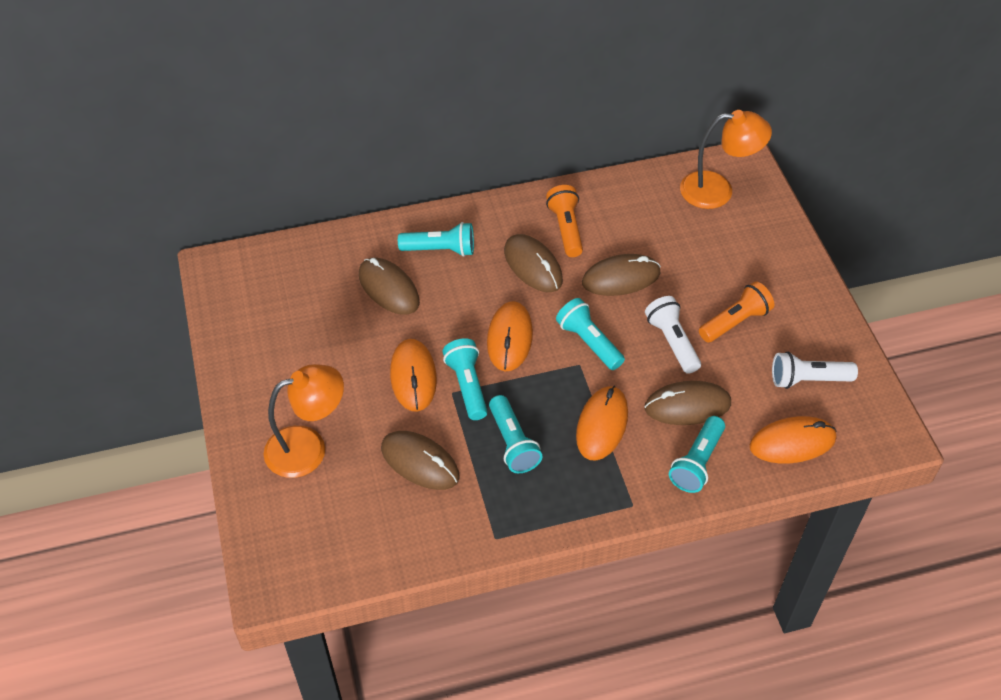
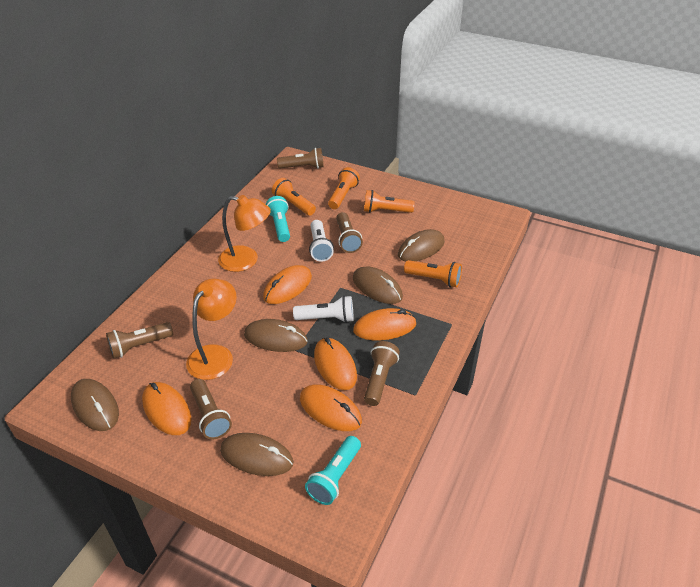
brown flashlight: none = 0 -> [106,322,173,359] [190,379,232,439] [277,148,324,169] [336,212,363,253] [364,341,400,406] = 5
orange flashlight: [546,185,583,257] [699,281,774,343] = 2 -> [272,178,316,216] [328,167,360,209] [364,190,415,213] [404,260,462,287] = 4
orange mouse: [390,339,437,412] [487,301,533,371] [576,386,628,461] [750,416,837,464] = 4 -> [142,382,192,435] [263,265,312,304] [300,384,362,431] [314,338,357,390] [353,308,417,340] = 5
turquoise flashlight: [398,222,474,257] [442,338,488,420] [489,395,542,473] [556,298,625,370] [669,416,725,493] = 5 -> [266,196,290,242] [305,436,361,505] = 2

